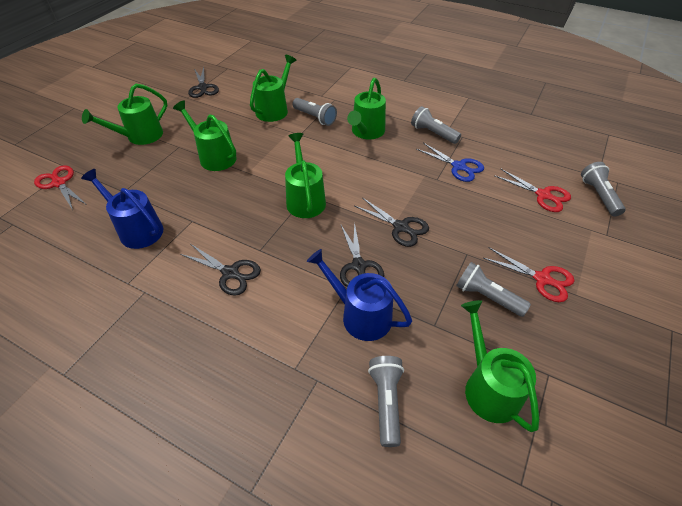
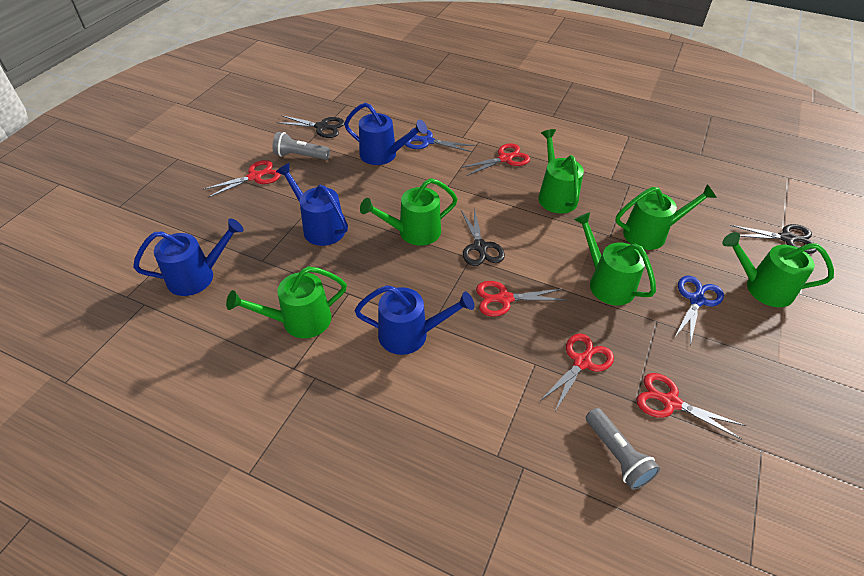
black scissors: [180,244,261,296] [188,67,219,98] [340,221,384,287] [355,198,429,247] = 4 -> [276,115,345,138] [461,208,505,266] [730,224,817,254] = 3
blue scissors: [416,143,484,182] = 1 -> [405,128,475,152] [674,276,724,345] = 2
blue watering can: [81,169,163,249] [307,249,412,341] = 2 -> [133,218,244,296] [276,163,348,246] [344,102,427,165] [355,285,474,355] = 4
grey flashlight: [292,98,337,126] [368,356,404,447] [411,106,461,144] [456,262,531,317] [581,162,625,217] = 5 -> [272,132,330,160] [586,408,660,490] = 2
red scissors: [34,165,87,210] [483,248,574,302] [494,169,571,212] = 3 -> [203,160,280,198] [460,143,530,176] [476,281,565,317] [540,333,614,411] [636,373,745,440] = 5

